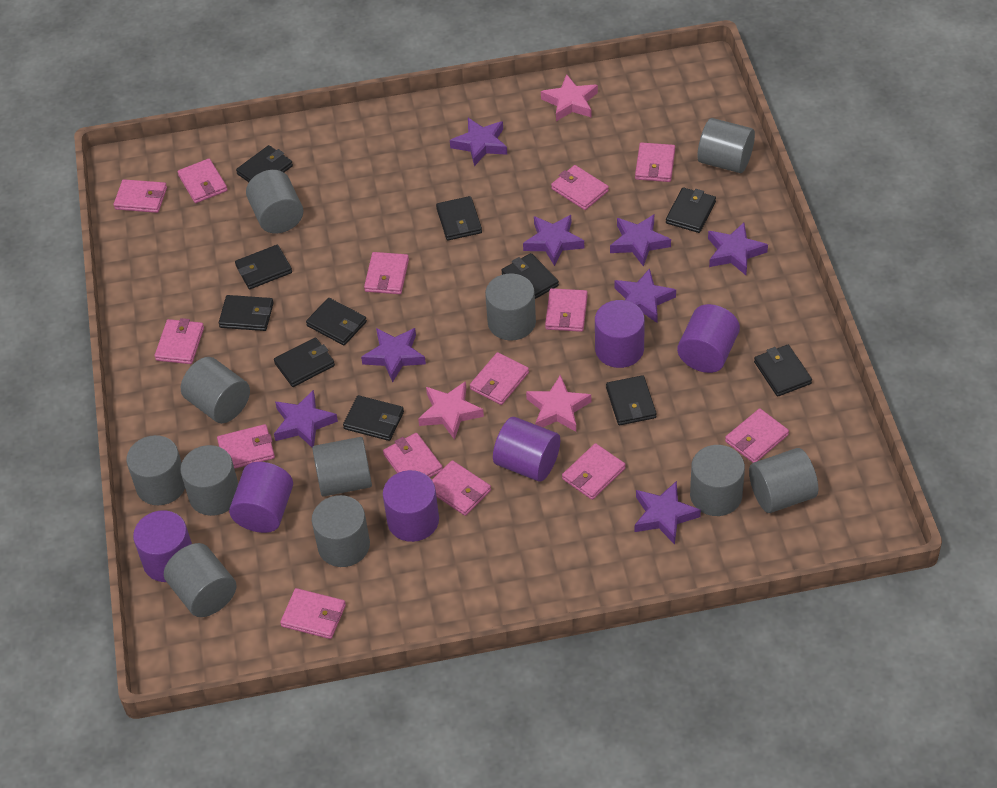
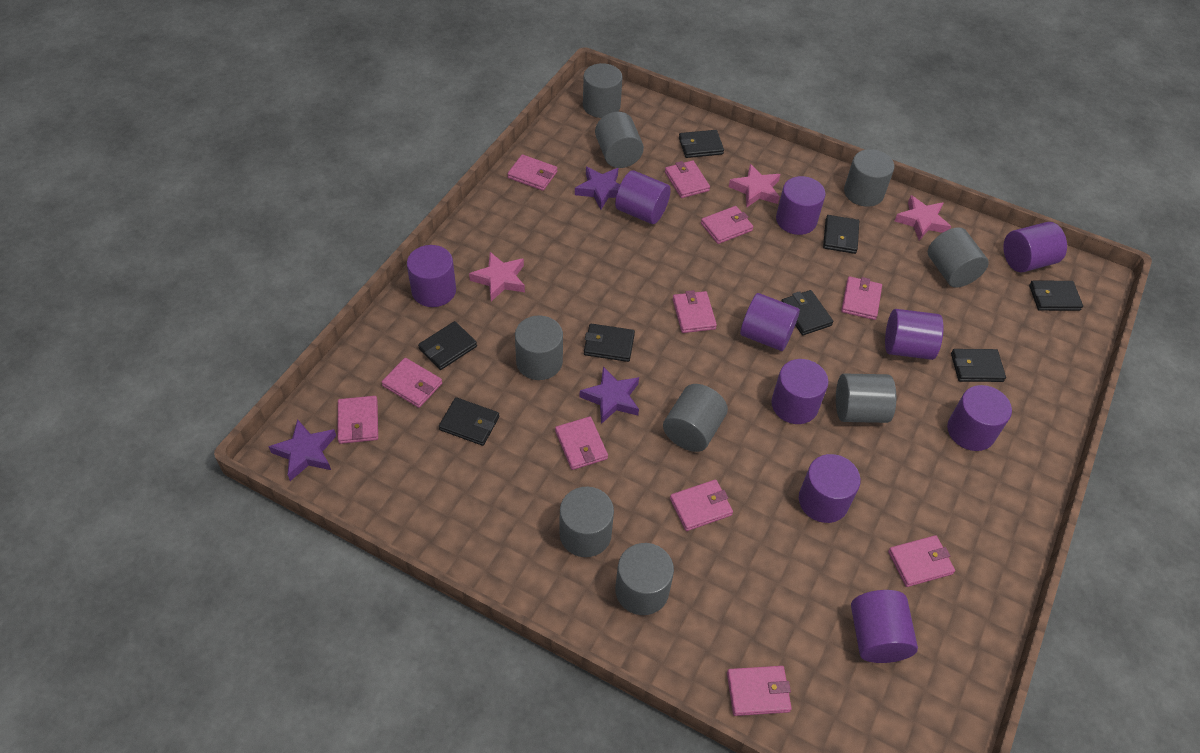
black wallet: [219,295,274,331] [235,245,292,289] [236,145,293,182] [274,337,335,387] [306,298,367,345] [343,395,404,441] [436,196,482,240] [501,253,559,299] [606,375,657,425] [666,187,716,233] [754,345,812,396] = 11 -> [418,321,477,370] [439,397,499,446] [584,324,635,362] [679,130,724,158] [781,290,833,335] [823,215,859,254] [951,349,1006,382] [1029,281,1083,311] = 8
grey cylinder: [127,435,185,505] [164,543,236,617] [180,445,238,516] [181,357,250,423] [246,170,303,233] [312,437,372,497] [312,495,370,567] [485,273,536,341] [690,445,745,516] [697,118,755,173] [749,448,818,513] = 11 -> [515,316,563,380] [559,487,614,557] [583,63,622,118] [595,112,644,168] [615,543,674,615] [663,384,728,452] [836,373,896,423] [844,149,894,207] [928,227,989,288] = 9
pink wallet: [113,179,167,213] [154,318,204,364] [178,158,227,203] [217,424,275,469] [280,588,346,639] [364,252,409,294] [383,433,443,477] [432,460,491,516] [470,352,529,405] [545,288,588,332] [551,165,609,210] [562,443,626,500] [635,142,675,182] [725,408,789,463] = 14 -> [337,396,378,444] [382,358,442,408] [507,154,557,191] [555,417,608,470] [665,160,710,198] [670,479,733,531] [673,290,717,333] [701,206,753,244] [727,666,792,716] [841,276,882,320] [888,535,955,587] = 11
purple cylinder: [133,510,192,582] [229,462,293,533] [383,470,439,542] [493,417,560,482] [595,300,645,368] [677,304,740,373] = 6 -> [407,245,456,307] [615,170,671,224] [740,293,800,351] [771,359,828,424] [776,176,825,235] [799,454,861,523] [851,590,918,663] [885,309,944,360] [947,385,1012,451] [1003,222,1067,273] = 10
purple star: [274,390,338,447] [361,328,426,383] [450,118,507,166] [523,215,584,266] [610,214,671,267] [615,268,676,323] [635,481,701,545] [708,223,768,275] = 8 -> [268,419,336,481] [575,167,620,209] [580,367,639,424] = 3

